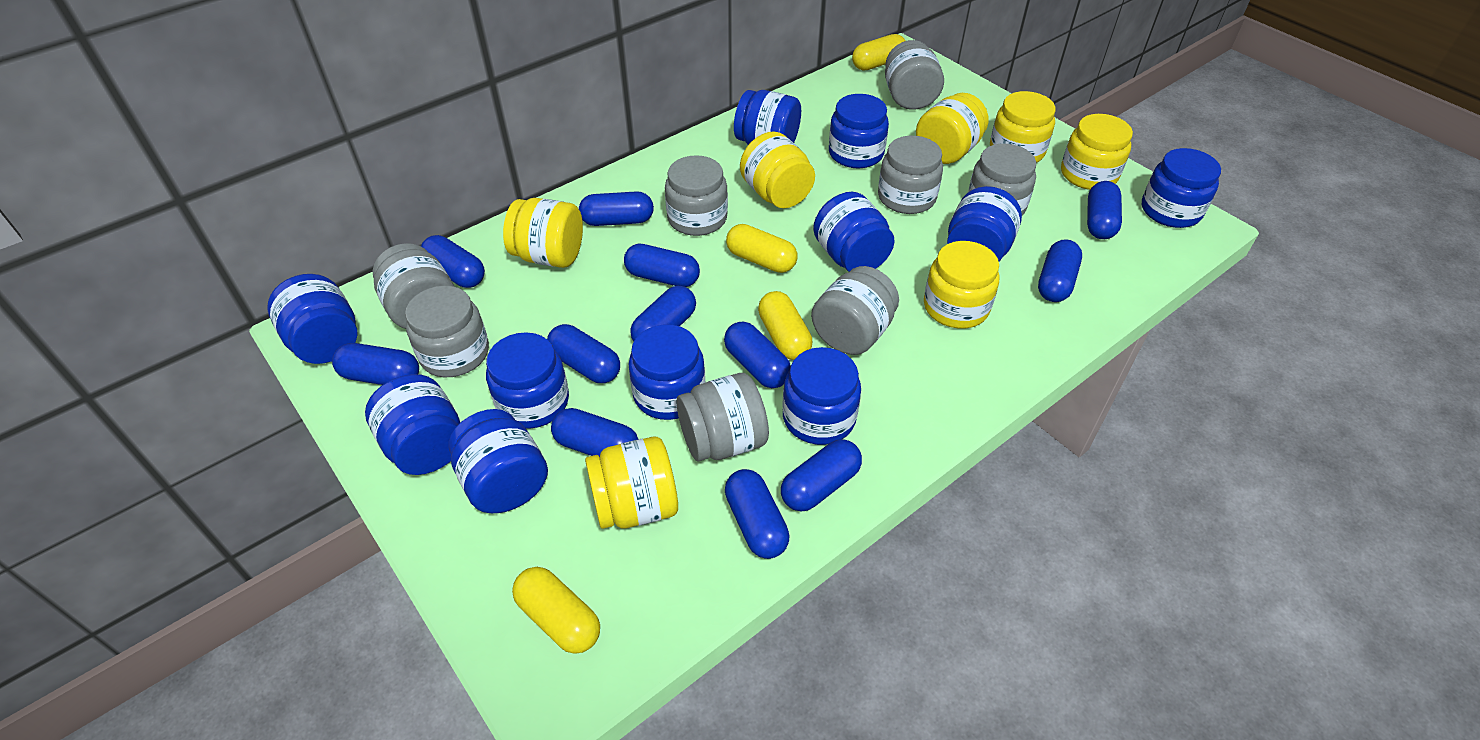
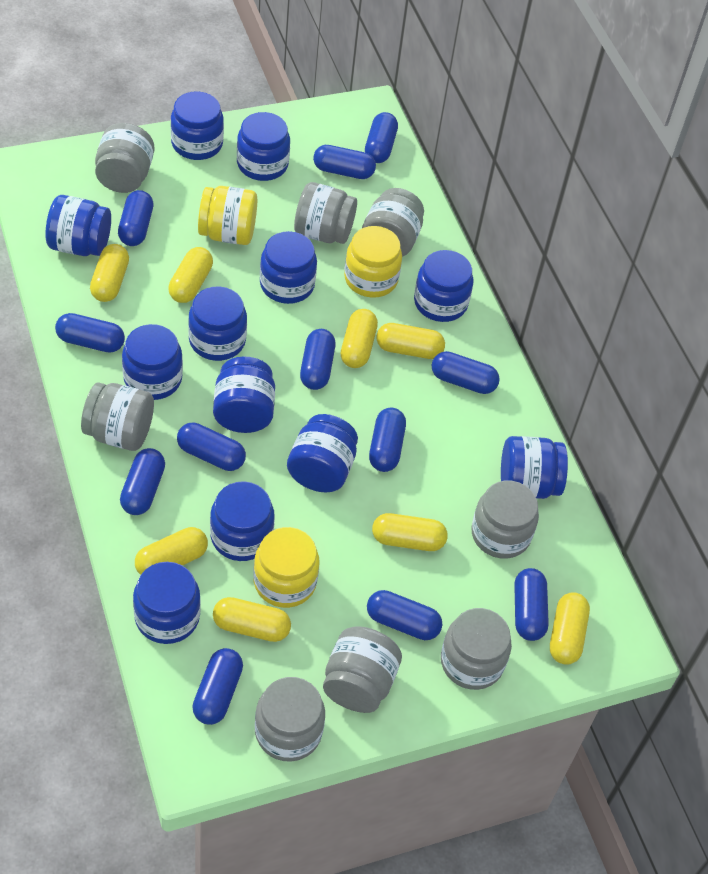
blue jar: [267,274,358,364] [365,374,460,475] [449,409,548,513] [486,332,569,429] [629,324,705,420] [734,90,801,145] [783,347,861,445] [813,192,895,272] [829,94,889,168] [947,186,1022,262] [1142,148,1221,228] = 11 -> [45,195,111,256] [122,324,183,400] [133,562,201,644] [171,91,224,160] [188,286,247,361] [210,481,275,561] [213,356,275,433] [237,112,290,181] [260,231,317,304] [287,414,358,493] [414,250,474,322] [501,436,568,499] = 12
yellow capsule: [512,567,600,654] [726,224,798,273] [758,291,812,360] [852,34,905,70] = 4 -> [90,244,129,302] [135,527,208,575] [168,247,213,303] [213,597,291,642] [341,309,378,368] [372,513,448,551] [377,323,445,359] [550,592,590,665] = 8
yellow jar: [503,198,583,268] [585,437,678,529] [740,131,815,208] [916,93,989,164] [924,241,999,329] [990,91,1056,163] [1061,114,1133,190] = 7 -> [198,186,257,245] [253,527,320,608] [344,226,402,298] = 3

